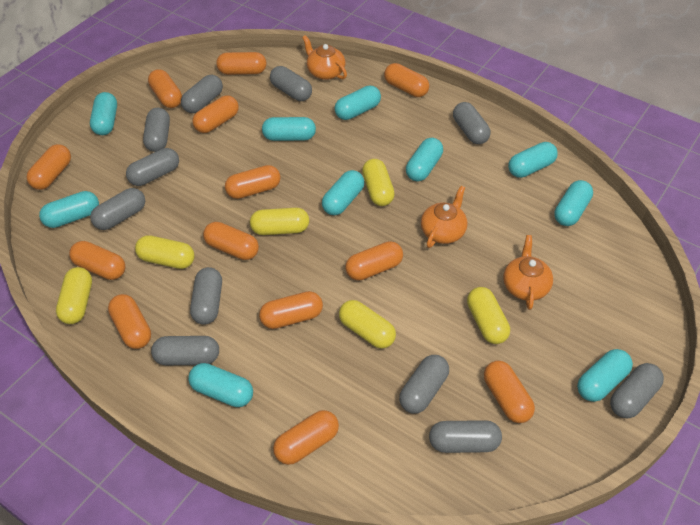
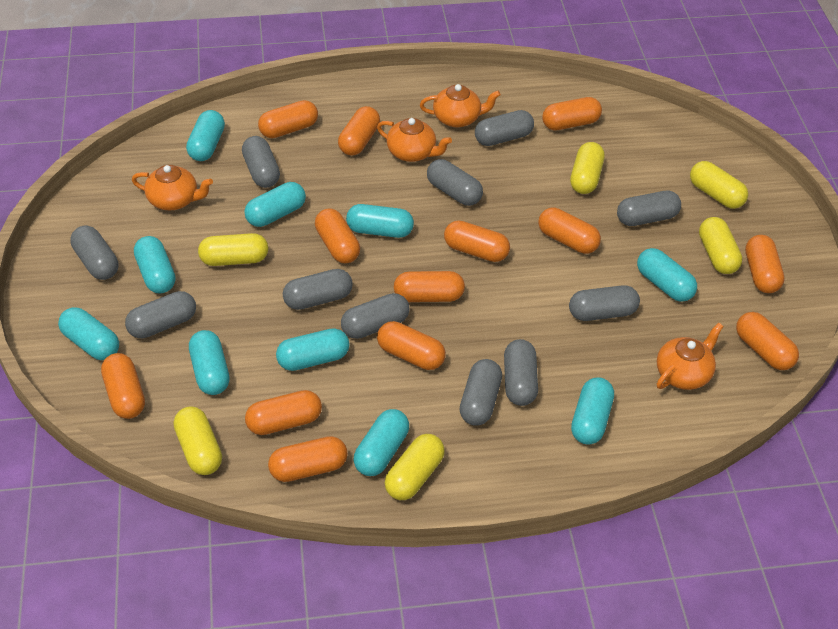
orange teapot: [302,35,347,80] [421,186,468,248] [503,235,553,310] = 3 -> [132,165,213,210] [377,118,452,162] [420,84,501,127] [657,323,723,390] = 4

